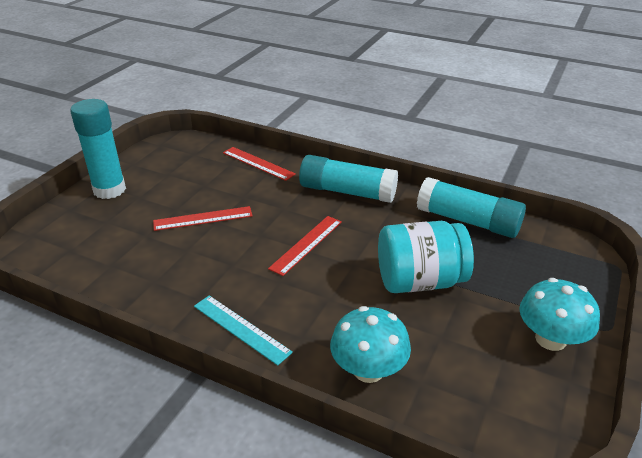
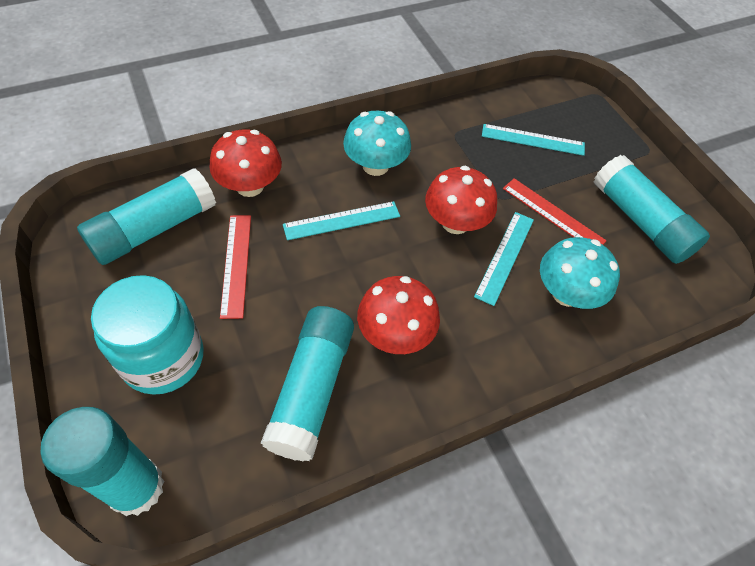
red mushroom: none = 0 -> [209,129,282,197] [357,276,440,354] [425,166,497,234] = 3
red ruler: [153,206,253,231] [223,147,296,181] [268,216,342,276] = 3 -> [220,215,251,319] [503,178,607,245] = 2
turquoise glue stick: [70,99,126,199] [299,155,398,203] [417,177,526,238] = 3 -> [41,407,165,516] [77,168,216,265] [261,306,354,462] [594,155,710,264] = 4
turquoise ruler: [194,295,293,366] = 1 -> [283,201,400,240] [474,212,534,306] [482,124,585,156] = 3

